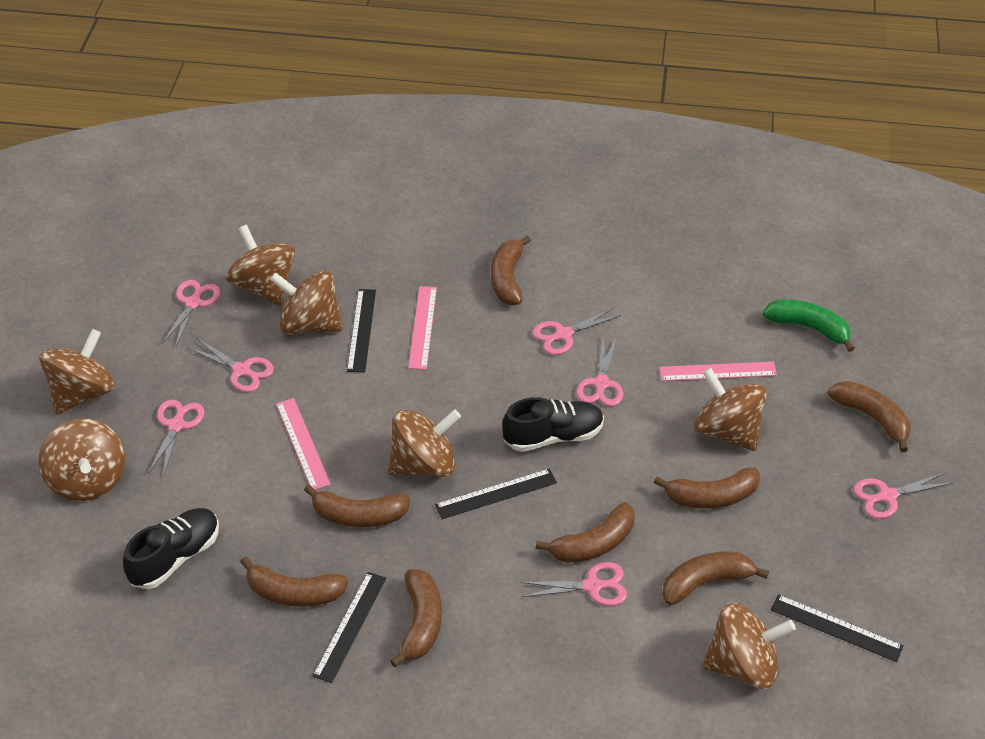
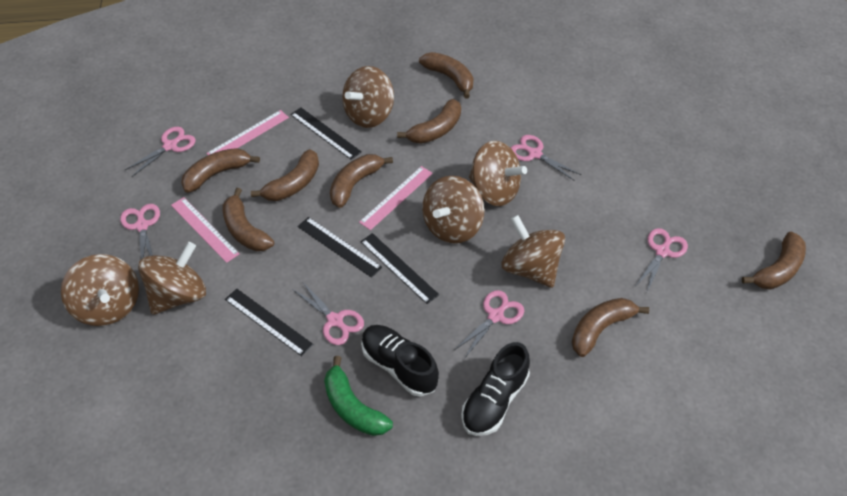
brown spinning top: [39,329,115,415] [39,419,125,501] [226,225,295,306] [270,271,343,334] [388,409,461,477] [694,368,767,451] [702,602,796,689] = 7 -> [61,254,139,326] [138,242,206,315] [342,66,394,128] [422,176,485,243] [469,141,527,206] [502,215,565,288] = 6
pink scissors: [148,400,205,476] [162,280,220,348] [188,338,274,392] [520,562,627,606] [532,307,622,355] [576,337,623,406] [853,472,953,519] = 7 -> [120,204,160,259] [125,127,196,177] [292,281,364,345] [453,290,524,359] [511,135,581,181] [635,228,688,292] = 6

